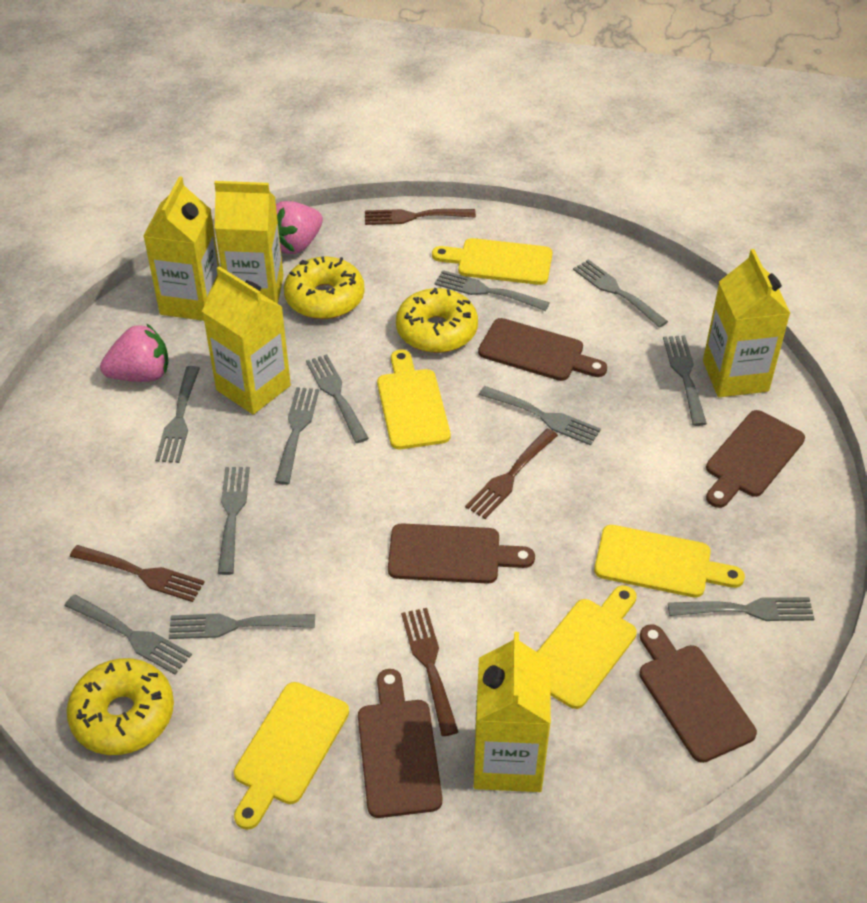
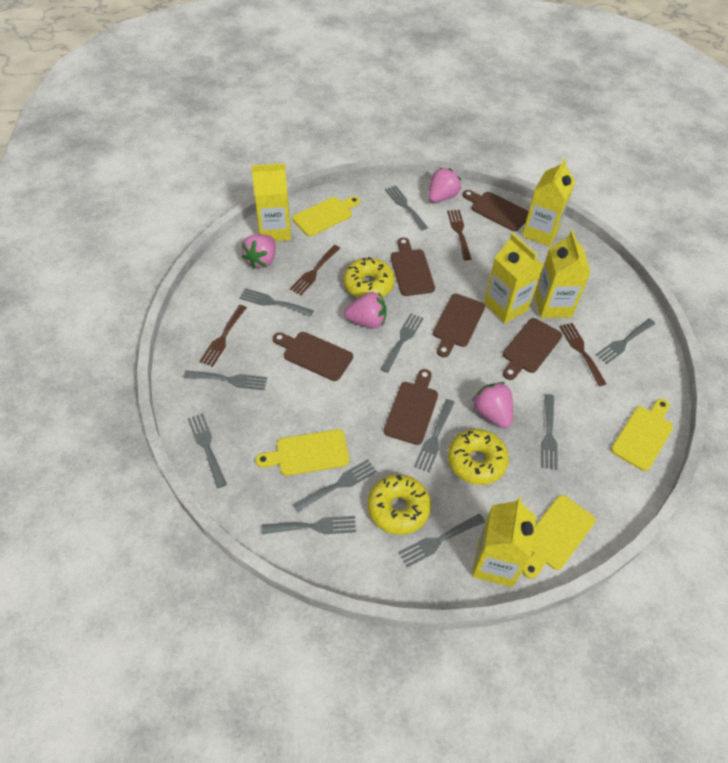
brown cutting board: [358,669,442,818] [388,523,535,584] [478,318,607,381] [639,624,757,763] [706,410,805,508] = 5 -> [273,332,353,381] [384,369,438,445] [391,237,435,296] [433,294,485,357] [462,190,529,231] [503,318,562,380] = 6
pink strawberry: [100,323,168,382] [276,201,323,254] = 2 -> [242,234,276,269] [344,292,387,329] [428,168,461,203] [472,382,513,428] = 4
yellow cutting board: [234,682,349,830] [377,349,450,449] [432,238,552,285] [537,586,637,709] [594,525,745,598] = 5 -> [255,429,349,476] [292,196,360,236] [522,495,596,579] [611,399,673,471] = 4

